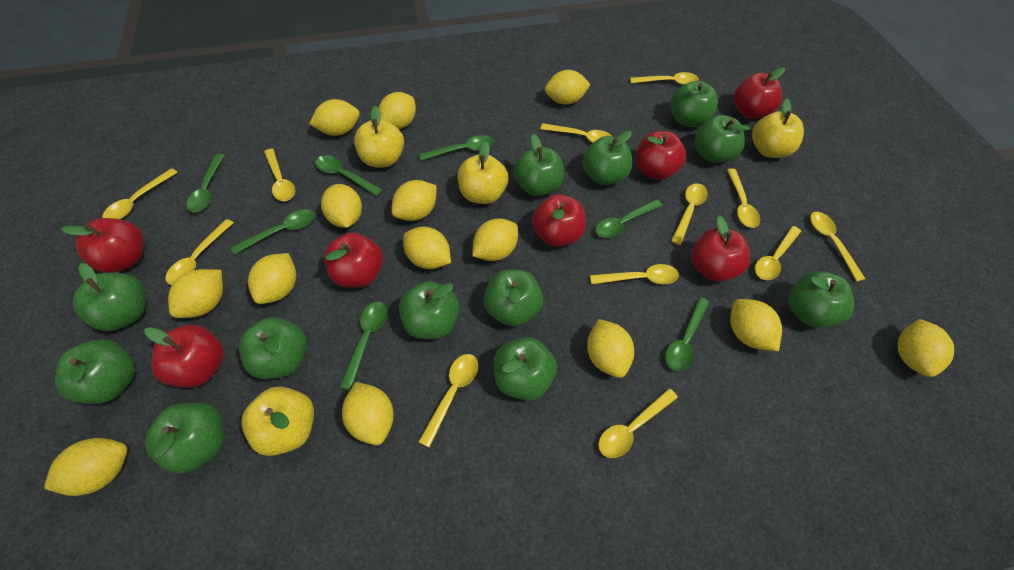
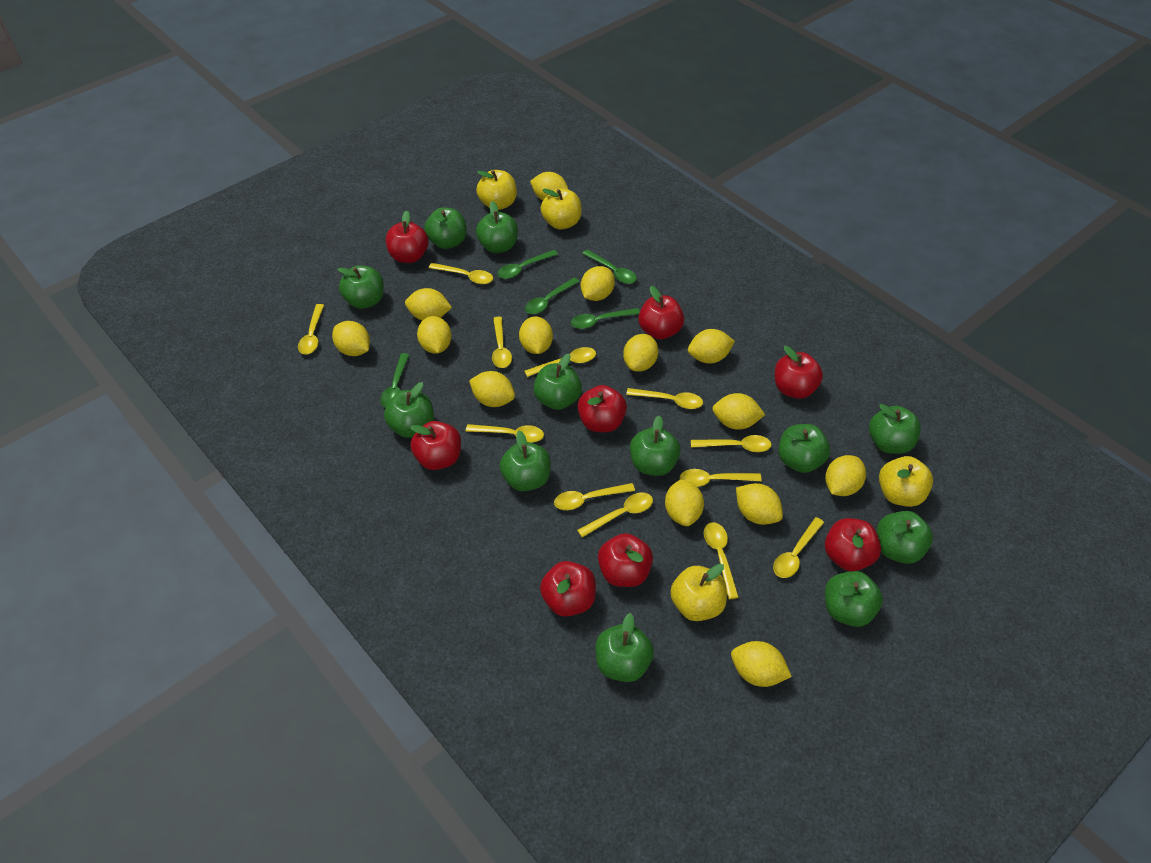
green spoon: [187,154,225,212] [231,209,315,255] [315,155,383,196] [339,302,387,390] [419,135,494,161] [595,199,662,238] [665,297,710,371] = 7 -> [380,353,409,408] [497,250,558,279] [525,277,580,314] [571,308,640,329] [582,249,637,284] = 5
red apple: [61,218,144,273] [144,325,224,388] [324,233,383,288] [532,194,586,247] [636,131,686,180] [691,216,750,282] [734,67,785,119] = 7 -> [386,210,429,263] [410,421,461,470] [540,561,596,617] [578,385,627,432] [598,533,653,587] [638,286,684,340] [775,346,823,399] [825,518,881,571] = 8

